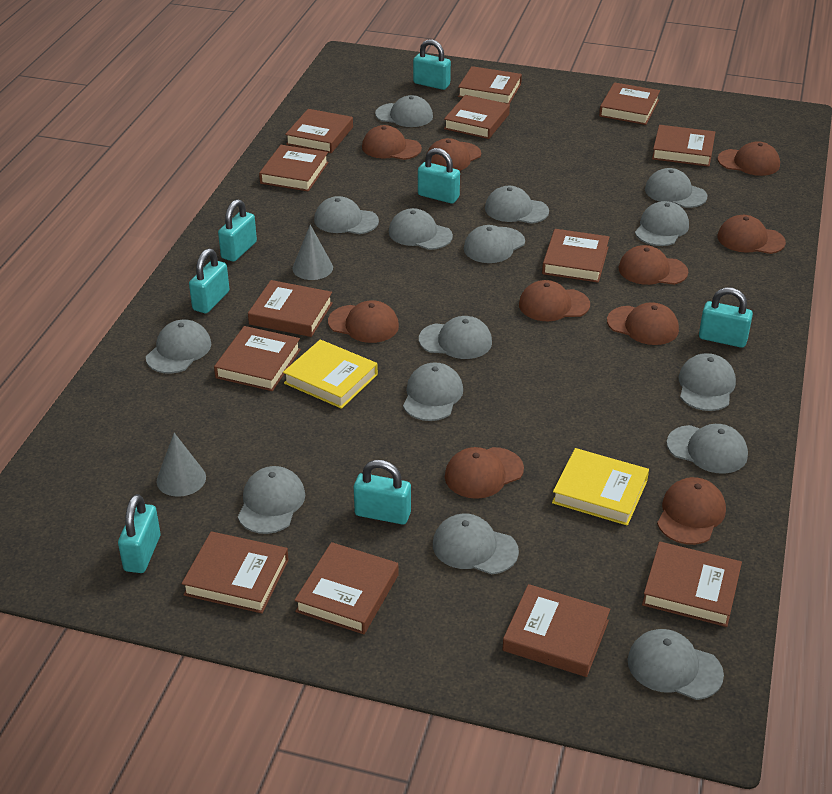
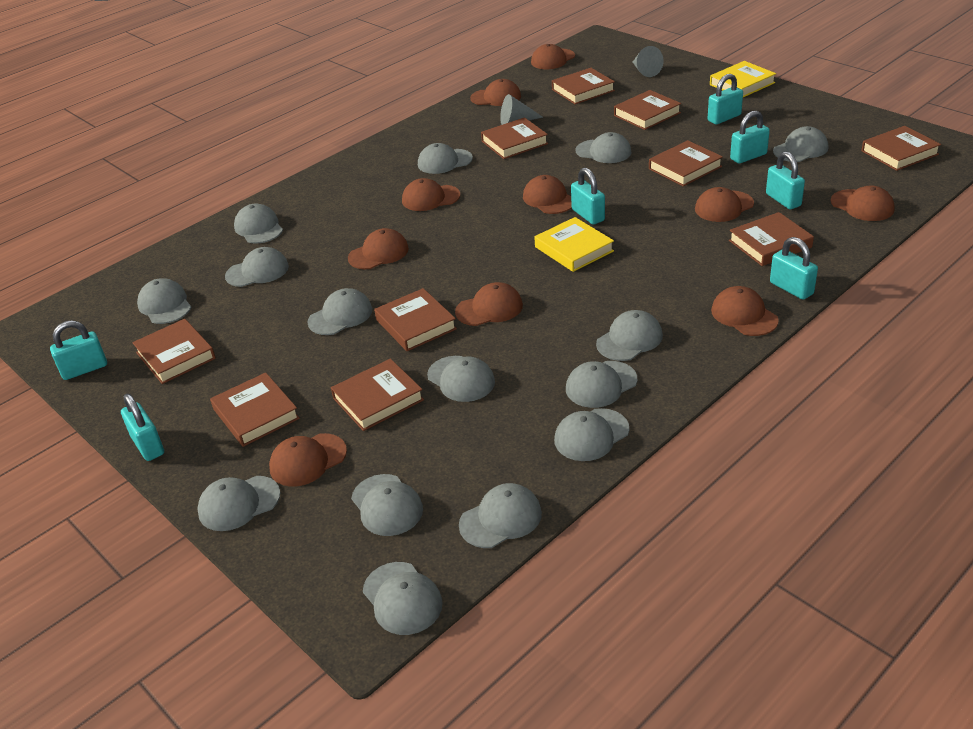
brown book: [182,531,289,613] [214,326,301,391] [248,280,333,337] [259,145,329,192] [285,109,353,153] [294,542,399,634] [444,95,510,139] [458,66,522,104] [502,584,610,677] [542,229,610,283] [599,82,660,125] [642,541,742,627] [652,125,715,167] = 13 -> [132,319,216,384] [210,372,300,447] [331,359,424,431] [374,288,457,351] [481,117,548,159] [552,68,615,104] [614,90,681,130] [649,140,723,187] [729,212,814,266] [862,126,941,171] = 10

